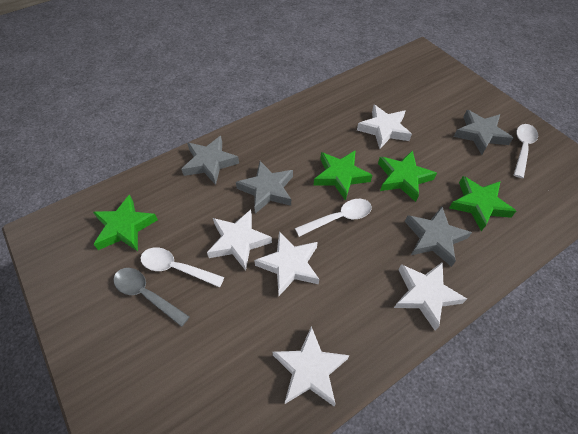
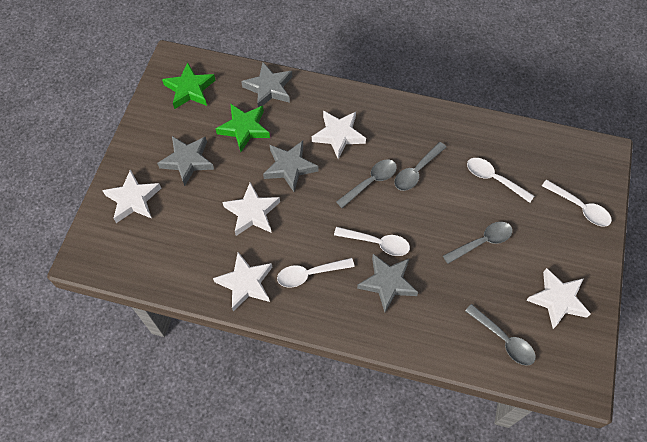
green star: [93,194,158,251] [314,150,373,201] [378,150,437,202] [449,176,516,231] = 4 -> [162,62,216,109] [216,103,270,152] = 2
grey spoon: [113,268,189,327] = 1 -> [336,159,397,208] [394,142,447,191] [443,222,513,264] [465,304,536,366] = 4
white spoon: [140,247,224,288] [295,199,372,237] [514,124,538,178] = 3 -> [277,258,355,288] [334,227,410,256] [467,158,534,203] [542,180,612,227] = 4

